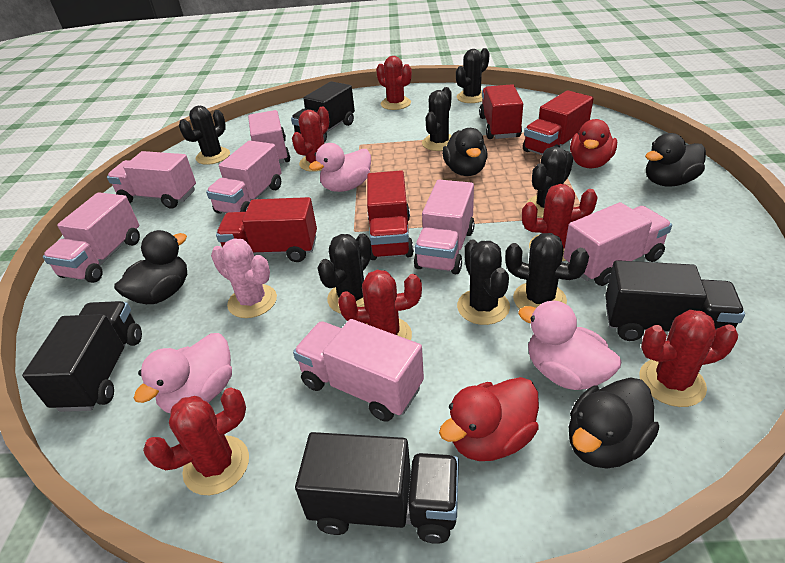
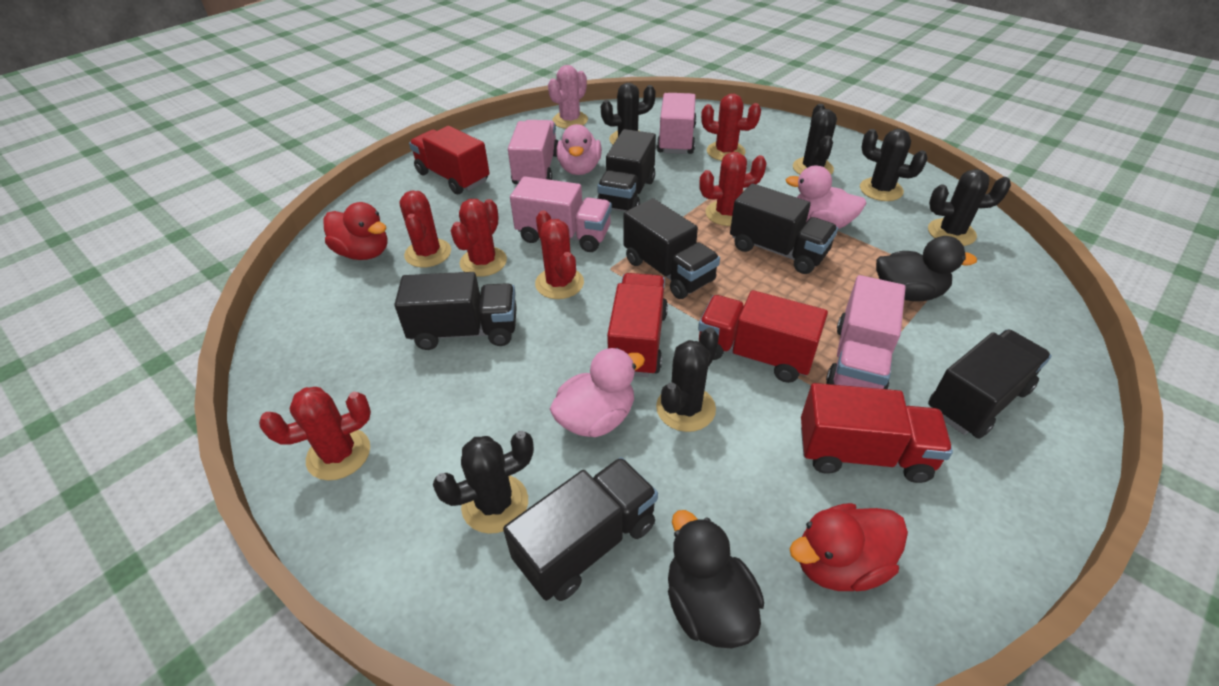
black cactus: [179,106,230,165] [318,234,371,314] [422,87,452,151] [456,48,490,103] [457,239,510,325] [505,233,589,309] [526,146,573,218] = 7 -> [433,431,534,534] [601,83,656,145] [656,328,719,432] [793,104,837,175] [860,129,928,201] [928,169,1011,246] = 6
black duck: [114,230,187,304] [442,128,488,176] [569,377,659,469] [645,133,706,187] = 4 -> [668,510,764,648] [876,236,977,301] = 2
black truck: [22,301,142,412] [291,81,355,143] [295,432,459,544] [605,260,745,341] = 4 -> [395,272,517,350] [503,457,658,601] [597,129,656,212] [623,198,720,299] [730,183,838,274] [928,329,1052,439] = 6
pink truck: [43,192,140,283] [107,151,196,209] [206,140,282,214] [248,110,291,164] [293,319,424,422] [414,180,475,274] [563,202,672,286] = 7 -> [508,120,558,184] [510,176,612,252] [657,93,697,154] [826,275,906,389] = 4

